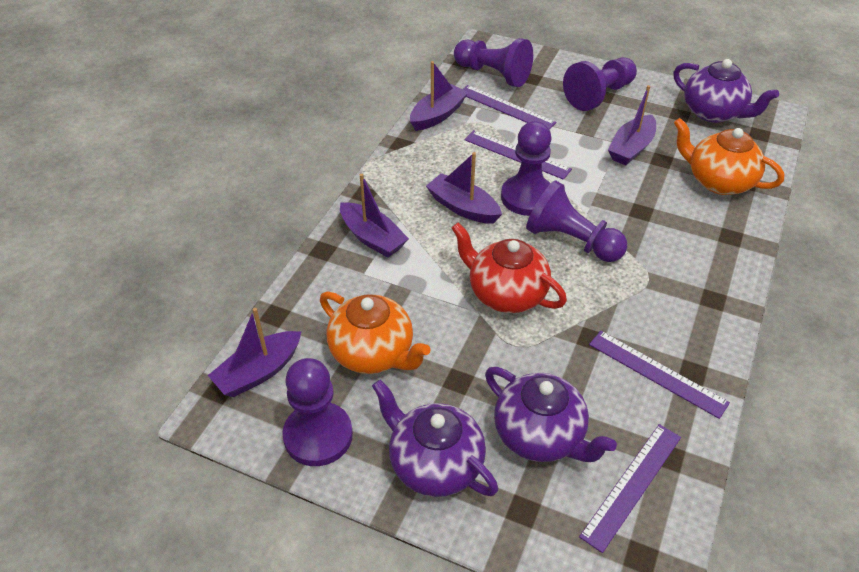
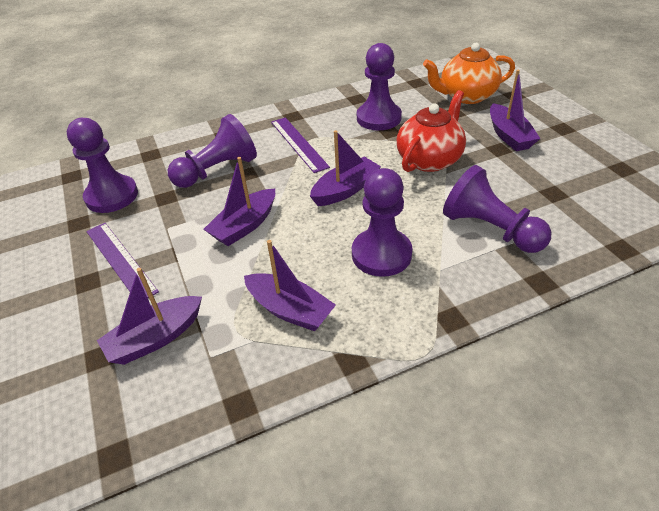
orange teapot: [320,292,431,374] [674,118,784,195] = 2 -> [423,43,515,104] = 1
purple ruler: [463,85,556,130] [464,130,572,180] [579,424,681,553] [589,331,730,419] = 4 -> [86,223,159,298] [271,117,330,173] = 2
purple teapot: [372,379,498,497] [485,367,617,462] [673,59,779,123] = 3 -> none = 0

